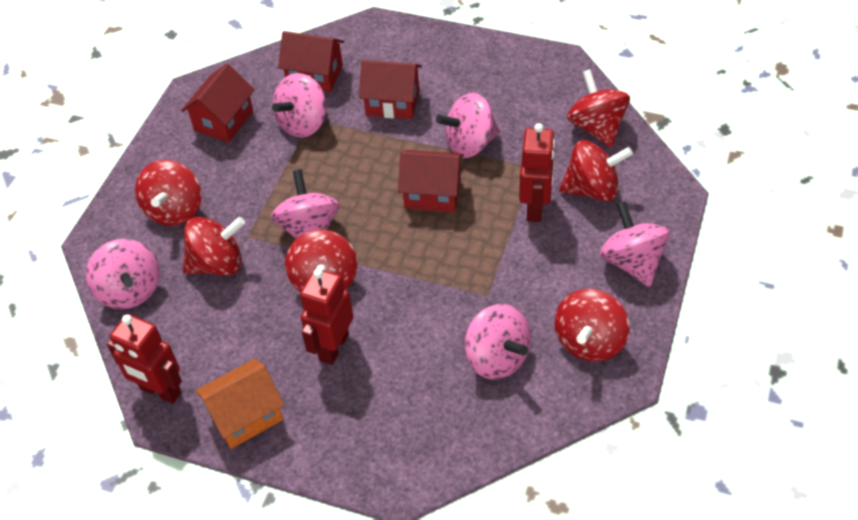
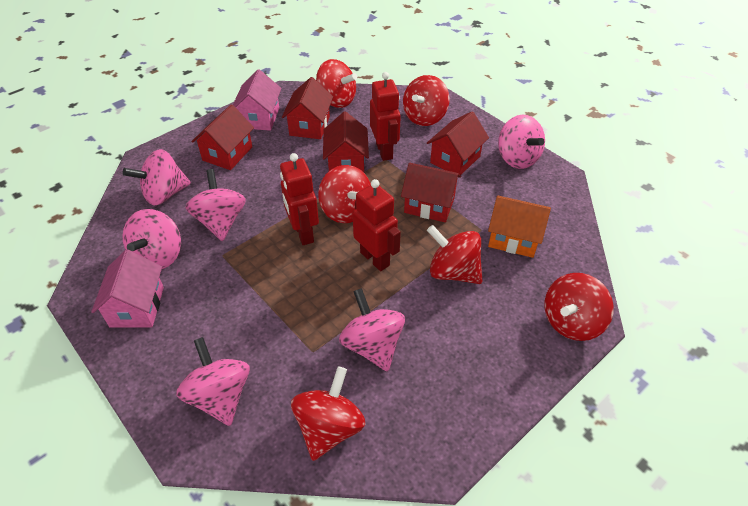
pink house: none = 0 -> [91,250,164,328] [233,70,281,131] = 2
red house: [181,63,255,142] [278,31,344,93] [359,60,422,119] [398,150,464,212] = 4 -> [191,104,254,170] [282,77,333,139] [323,111,369,172] [401,163,461,222] [427,111,489,175] = 5

